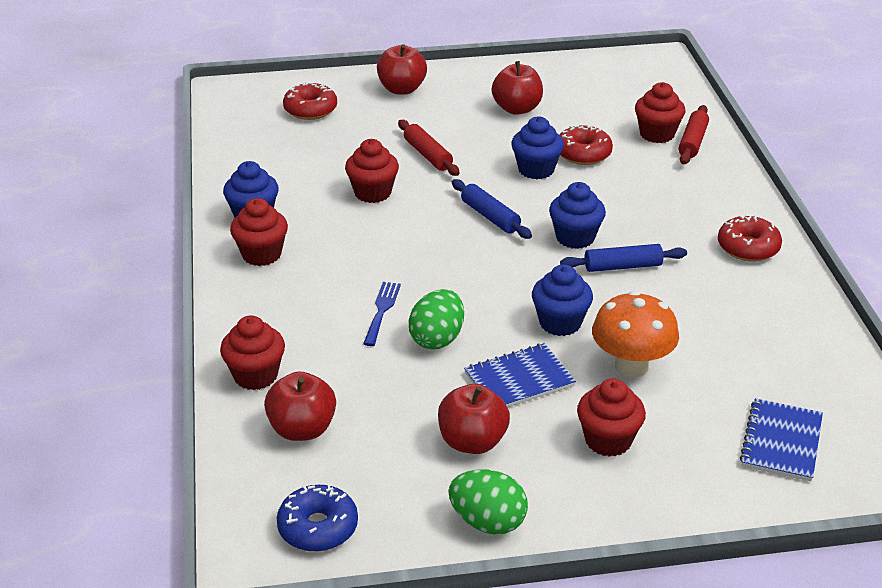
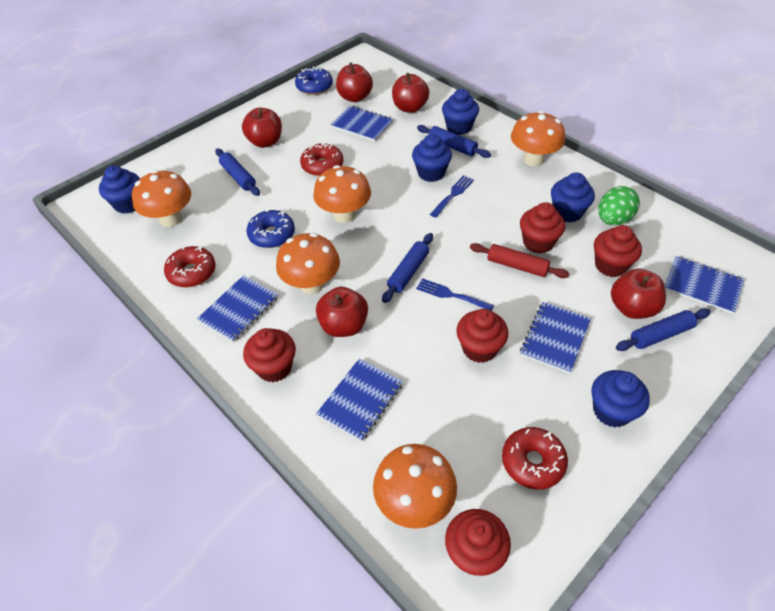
blue cupcake: [223,161,279,218] [511,116,564,179] [532,264,593,336] [549,182,606,249] = 4 -> [99,165,140,214] [412,134,452,182] [442,89,479,135] [551,172,595,223] [591,370,650,428] = 5
blue donut: [277,485,358,552] = 1 -> [247,209,295,248] [295,66,333,95] = 2
blue fork: [363,282,401,346] = 1 -> [416,278,494,311] [430,175,474,218] = 2
blue notebook: [464,343,576,407] [740,398,823,481] = 2 -> [197,275,279,342] [316,359,403,441] [330,106,393,141] [520,302,591,374] [665,256,745,314] = 5
blue rolling pin: [452,179,532,239] [560,244,687,272] = 2 -> [215,149,260,196] [382,233,433,303] [417,125,491,158] [616,308,711,351] = 4
green egg: [408,289,464,349] [448,470,528,535] = 2 -> [598,186,640,226] = 1
orange mushroom: [592,291,679,378] = 1 -> [132,170,191,227] [276,233,340,294] [313,165,371,223] [373,444,457,529] [511,111,565,166] = 5
red apple: [264,372,336,441] [377,44,427,95] [438,384,510,454] [492,61,543,115] = 4 -> [242,108,282,148] [316,287,368,337] [336,62,373,102] [392,73,429,113] [611,269,666,319] = 5
red rolling pin: [398,120,460,176] [678,105,709,164] = 2 -> [470,243,570,278] = 1

